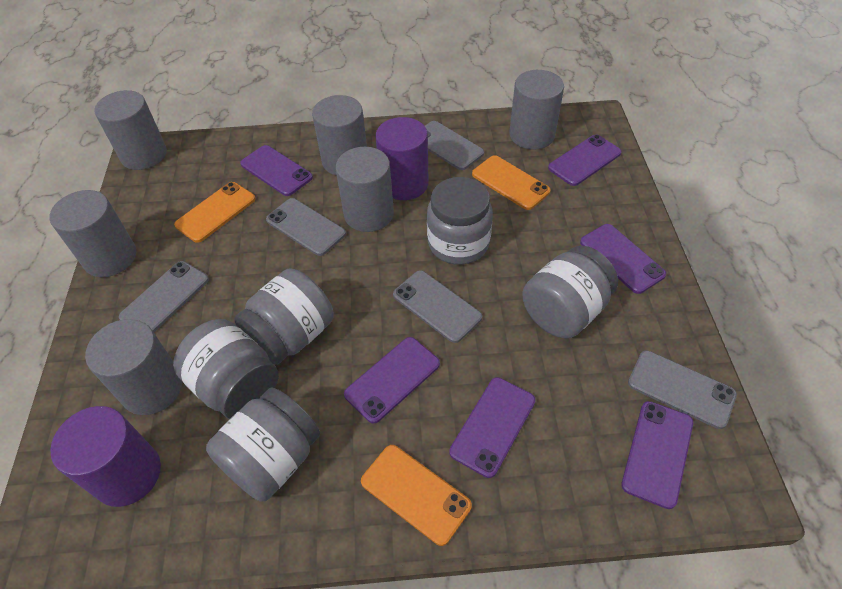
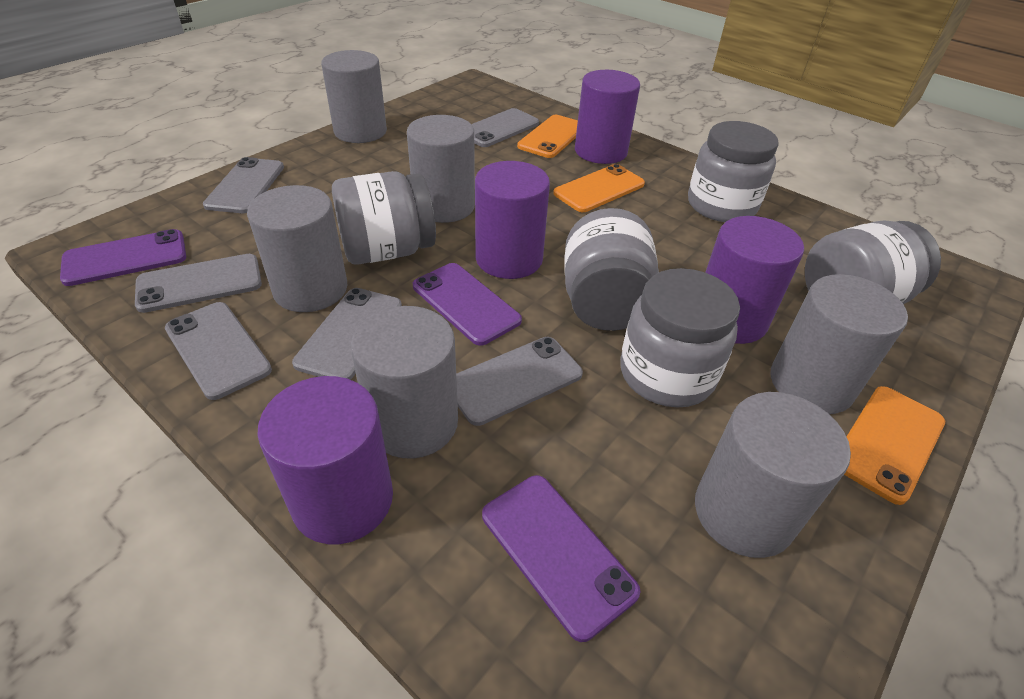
grey phone: [119,261,209,332] [266,198,346,256] [393,270,482,343] [425,121,484,170] [628,350,737,429] = 5 -> [135,254,262,313] [165,302,272,400] [203,157,284,213] [292,288,402,380] [456,337,583,426] [472,108,539,147] = 6
purple cylinder: [50,406,161,507] [375,117,429,200] = 2 -> [257,376,393,544] [475,161,550,279] [575,70,640,164] [705,216,804,344] = 4
purple phone: [240,145,313,196] [344,337,440,424] [449,377,536,478] [548,135,622,186] [580,224,666,294] [621,401,693,509] = 6 -> [60,229,186,286] [413,263,522,346] [482,475,641,642] = 3

